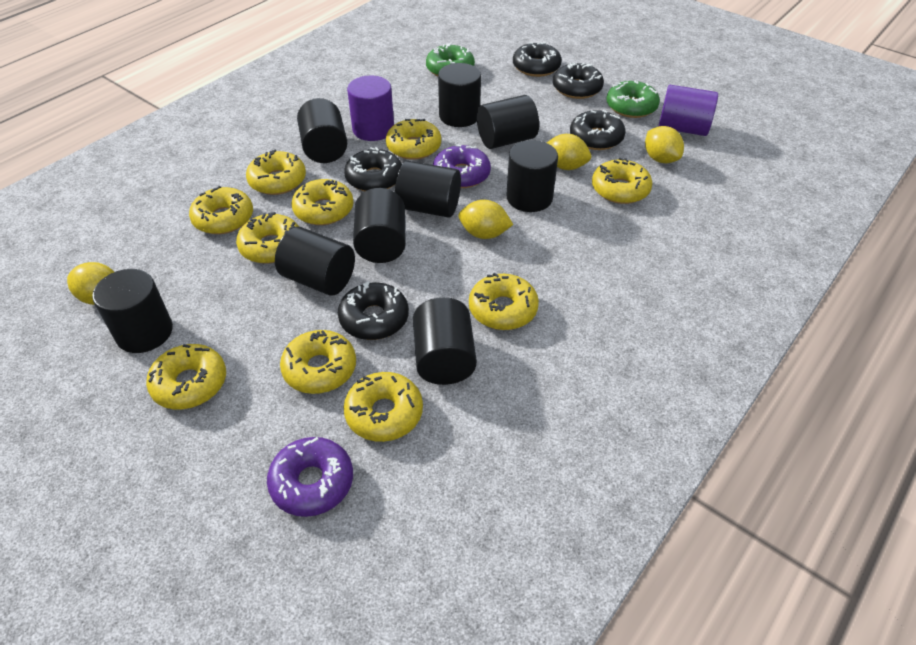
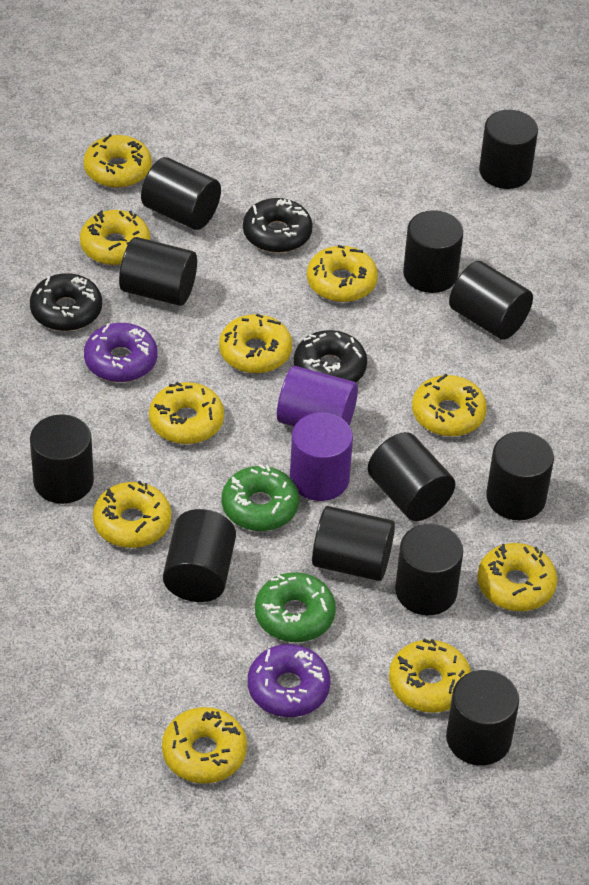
black cylinder: [92,269,173,353] [275,227,355,296] [297,98,347,163] [353,188,406,263] [395,161,461,218] [413,297,477,385] [438,63,481,127] [477,95,539,149] [506,140,558,212] = 9 -> [30,414,94,504] [119,237,197,306] [141,157,221,230] [163,509,236,602] [312,506,395,581] [367,432,455,521] [395,524,463,615] [403,210,463,293] [446,670,519,766] [449,261,533,340] [479,110,538,189] [486,431,554,520] = 12
black donut: [338,281,409,340] [344,147,402,191] [513,42,562,77] [553,63,604,99] [570,110,625,150] = 5 -> [30,273,102,331] [243,198,313,253] [294,330,367,382] = 3
yellow lemon: [67,262,114,305] [458,200,513,239] [547,134,591,170] [645,126,684,163] = 4 -> none = 0

